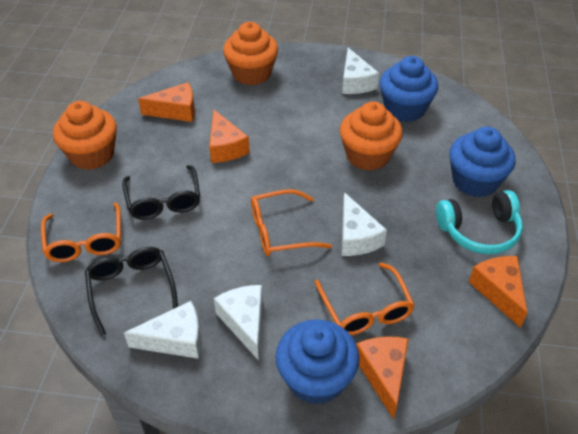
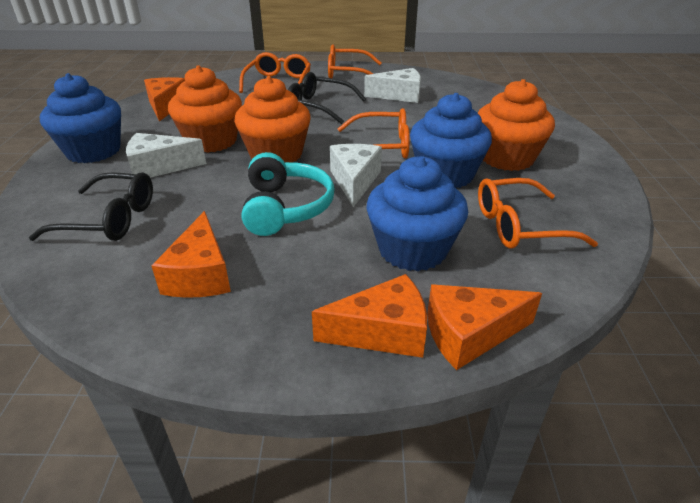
orange glasses: [41,203,121,262] [251,189,332,256] [315,262,415,335] = 3 -> [239,52,311,93] [328,44,381,78] [338,108,410,158] [478,178,598,249] = 4
white cheese: [124,301,201,359] [214,285,263,361] [342,48,379,94] [342,192,387,256] = 4 -> [126,133,206,178] [330,144,382,207] [364,68,421,103] = 3

